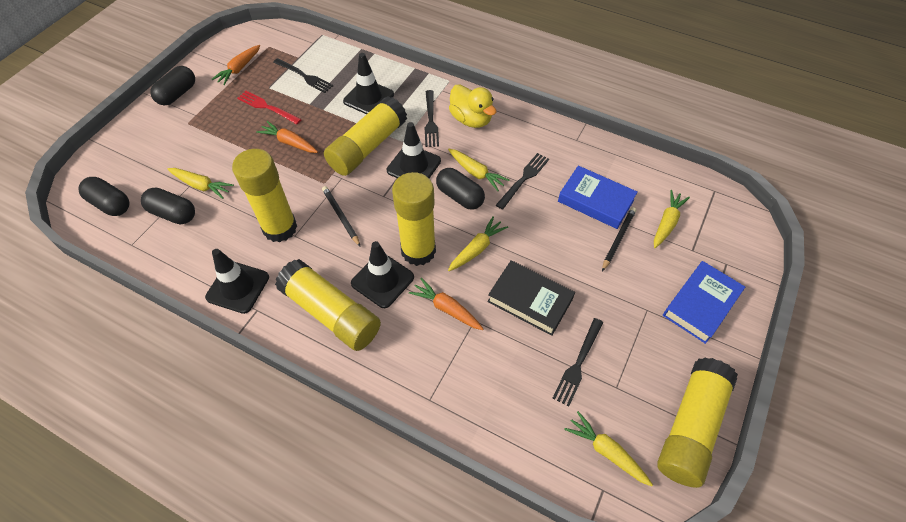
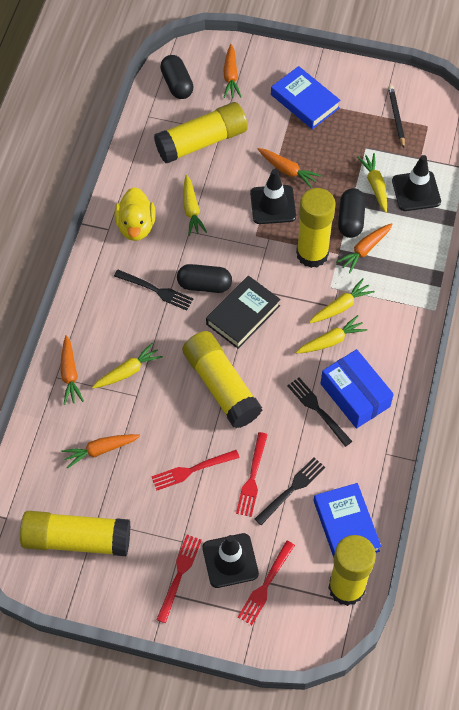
black capsule: [78,177,130,216] [141,188,195,224] [150,66,195,105] [436,168,485,210] = 4 -> [160,55,194,99] [177,264,232,293] [338,188,366,238] = 3
black fork: [273,58,333,93] [425,90,439,147] [496,153,549,210] [553,318,604,407] = 4 -> [114,270,193,310] [255,458,325,525] [287,377,352,447] = 3
black pencil: [322,186,361,247] [602,207,636,271] = 2 -> [388,86,405,148] = 1
black traffic cone: [205,249,269,314] [343,53,394,114] [351,241,414,308] [387,122,441,178] = 4 -> [202,533,259,588] [250,169,296,224] [392,155,441,211] = 3
blue box: none = 0 -> [321,349,394,429] = 1
orange carrot: [212,45,260,85] [256,121,318,153] [409,278,483,330] = 3 -> [60,335,84,405] [62,434,140,468] [223,44,241,98] [258,148,321,188] [336,223,393,273] = 5
red fork: [237,91,302,124] = 1 -> [151,450,240,490] [156,535,202,623] [236,432,268,517] [238,541,295,625] = 4

